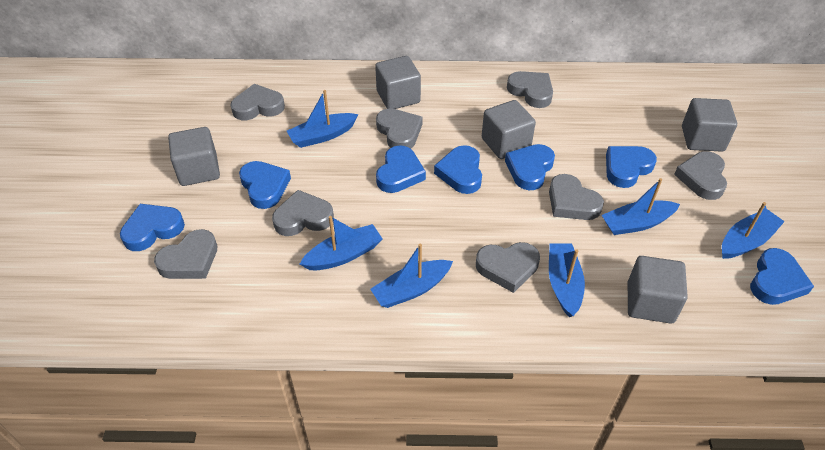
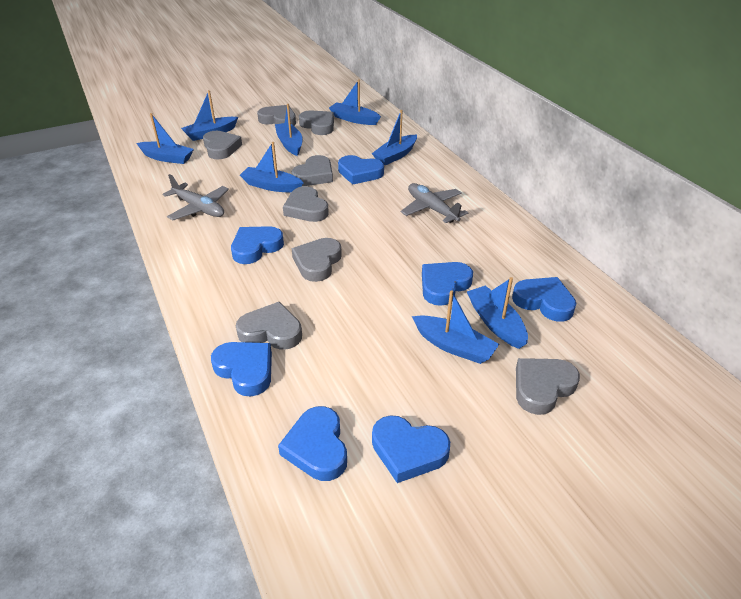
blue boat: [287,90,358,148] [300,216,383,270] [370,244,453,308] [549,244,585,317] [602,178,680,235] [722,202,785,259] = 6 -> [136,113,194,164] [181,90,238,141] [240,142,304,192] [275,104,303,156] [329,79,381,125] [372,110,417,165] [412,290,499,364] [467,277,528,349] = 8
grey cube: [168,127,220,186] [375,56,421,109] [482,100,536,159] [628,256,688,324] [682,98,737,152] = 5 -> none = 0
grey plane: none = 0 -> [162,174,229,220] [401,183,468,223] = 2

